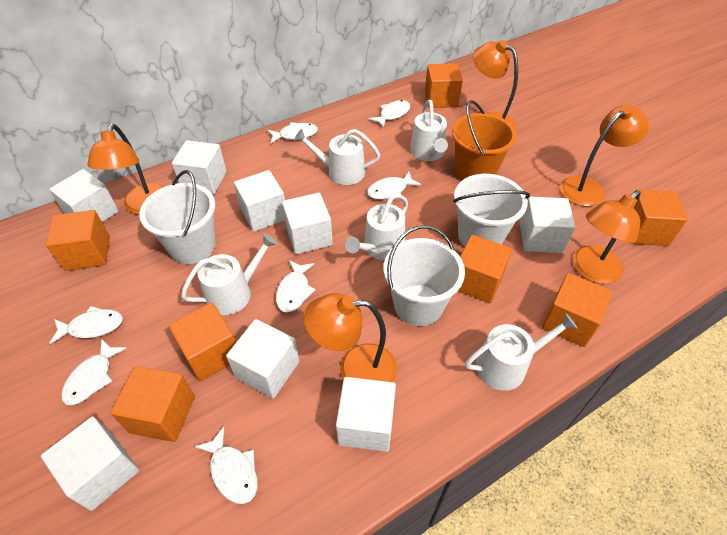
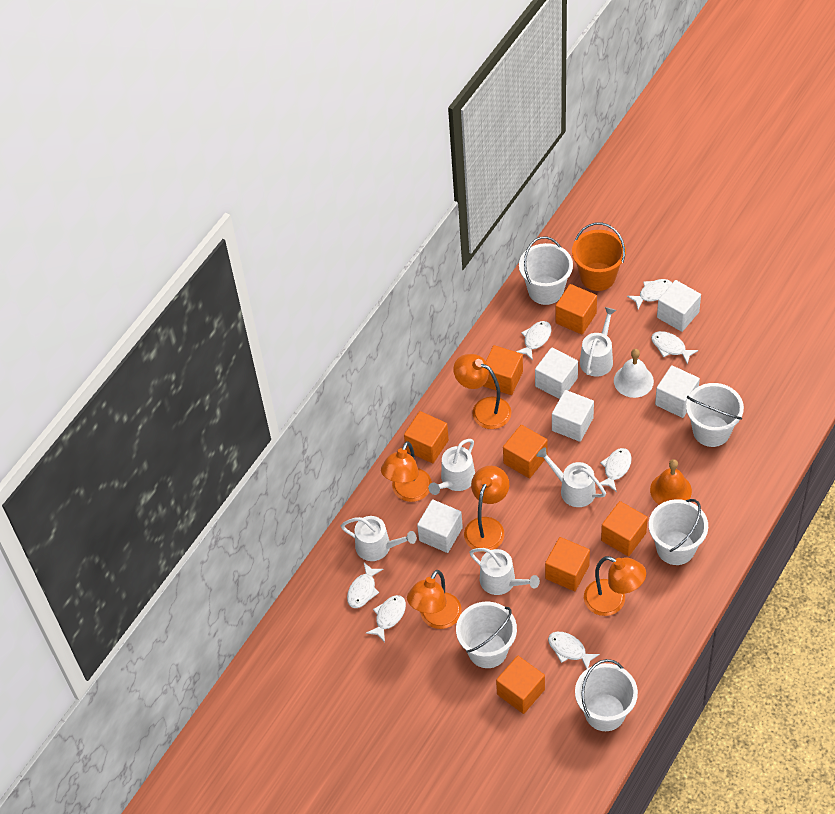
orange bell: none = 0 -> [650,459,692,505] = 1
white bell: none = 0 -> [614,349,654,398] = 1
white bucket: [139,170,216,264] [383,225,465,326] [453,174,530,247] = 3 -> [456,602,517,668] [519,236,573,305] [575,659,638,731] [649,499,708,565] [686,383,744,447] = 5
white cube: [41,416,139,511] [49,169,119,222] [172,140,227,194] [226,319,299,398] [234,170,285,232] [282,193,333,254] [336,377,396,452] [519,197,575,253] = 8 -> [417,499,463,553] [535,347,578,399] [552,390,594,442] [655,365,700,418] [657,280,701,332] = 5

